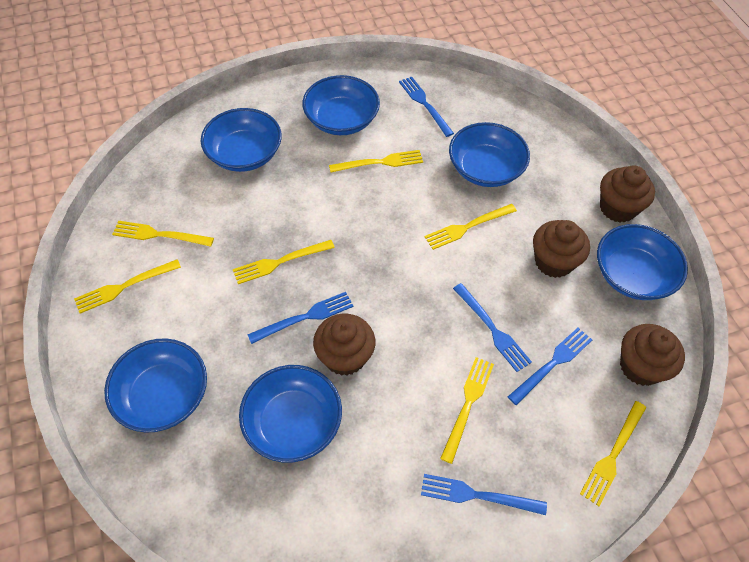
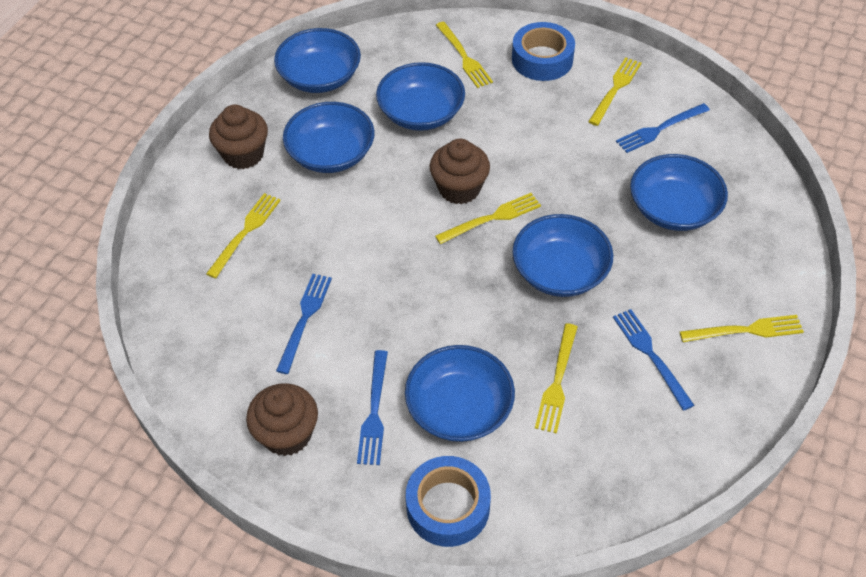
blue fork: [247,292,353,344] [399,77,454,137] [421,474,547,515] [453,283,532,372] [508,328,592,405] = 5 -> [276,274,332,374] [357,350,388,465] [613,309,695,411] [616,103,710,153] = 4
blue tape: none = 0 -> [406,456,491,547] [512,22,575,81] = 2
brown cupcake: [313,314,375,376] [533,220,590,278] [600,165,655,223] [620,324,685,386] = 4 -> [209,105,268,169] [246,383,318,456] [430,139,490,204] = 3
yellow fork: [74,259,181,313] [112,221,214,247] [233,240,335,284] [329,150,423,172] [425,204,517,250] [440,357,494,464] [580,401,646,506] = 7 -> [206,193,281,279] [435,193,541,244] [436,22,493,88] [535,323,577,434] [588,57,642,126] [680,315,804,342] = 6

